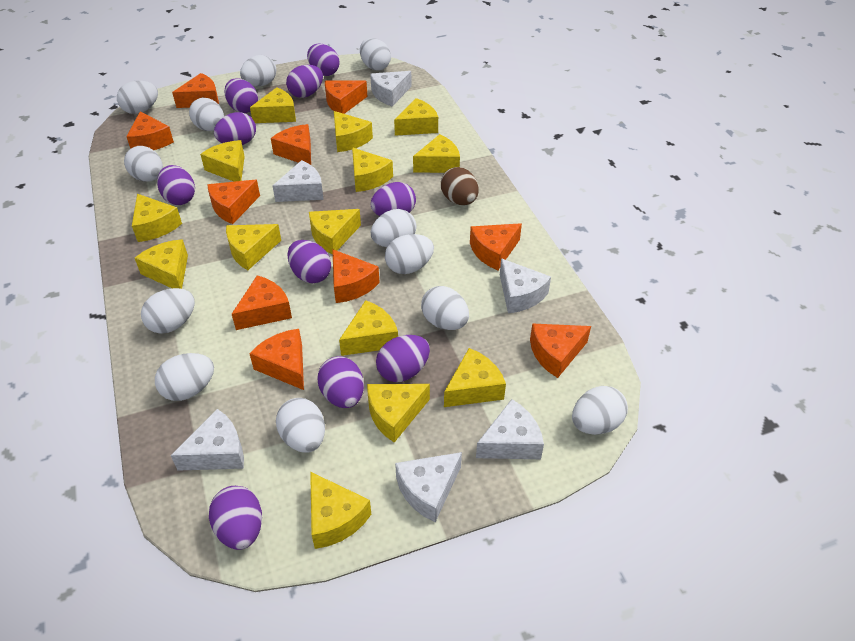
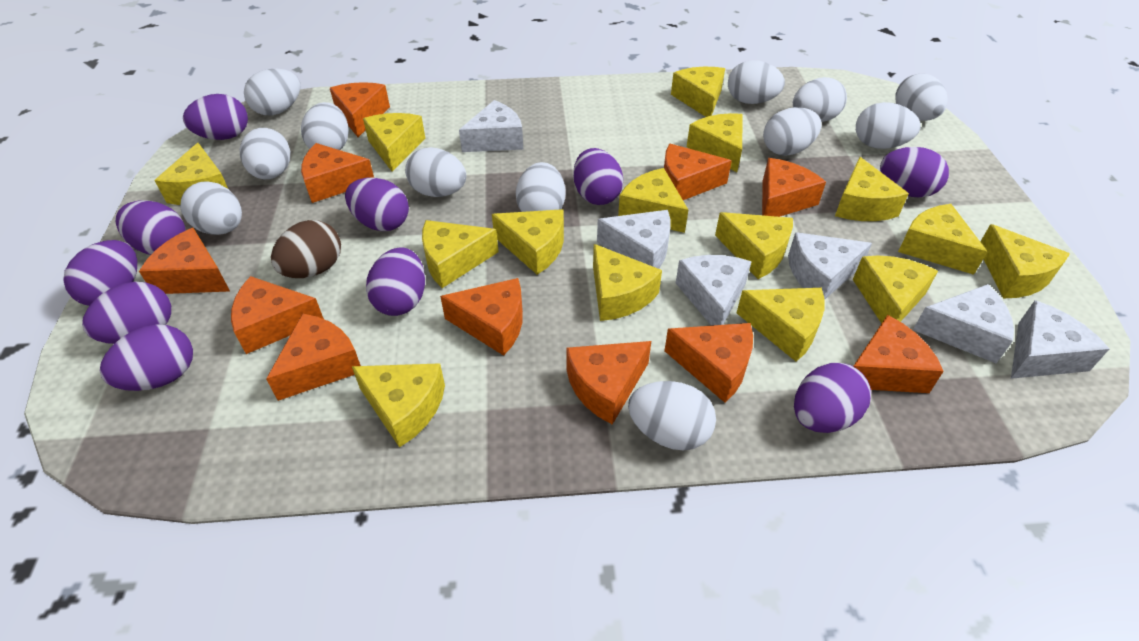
orange cheese: [126,112,174,150] [172,73,219,108] [207,180,260,224] [232,275,292,330] [249,329,304,390] [271,124,311,165] [325,81,368,114] [332,249,380,303] [470,223,522,270] [530,323,591,378] = 10 -> [139,228,230,294] [231,276,324,354] [266,314,361,401] [301,143,374,203] [330,82,390,137] [440,278,523,356] [566,341,651,425] [664,144,732,200] [664,323,753,403] [762,158,826,217] [853,315,944,393] = 11
yellow cheese: [132,194,182,242] [135,239,188,289] [200,140,245,182] [226,224,281,270] [250,87,296,123] [309,209,361,255] [310,472,371,549] [334,111,373,152] [339,300,398,356] [352,148,393,192] [367,384,430,442] [394,98,438,136] [413,134,460,173] [444,348,506,407] = 14 -> [154,143,228,205] [352,363,445,448] [363,113,426,172] [422,220,499,288] [492,209,564,275] [593,244,662,321] [618,168,688,233] [671,67,725,117] [687,113,743,172] [715,212,793,279] [737,288,825,362] [835,157,909,221] [853,255,938,324] [898,204,988,275] [980,224,1070,298] = 15

